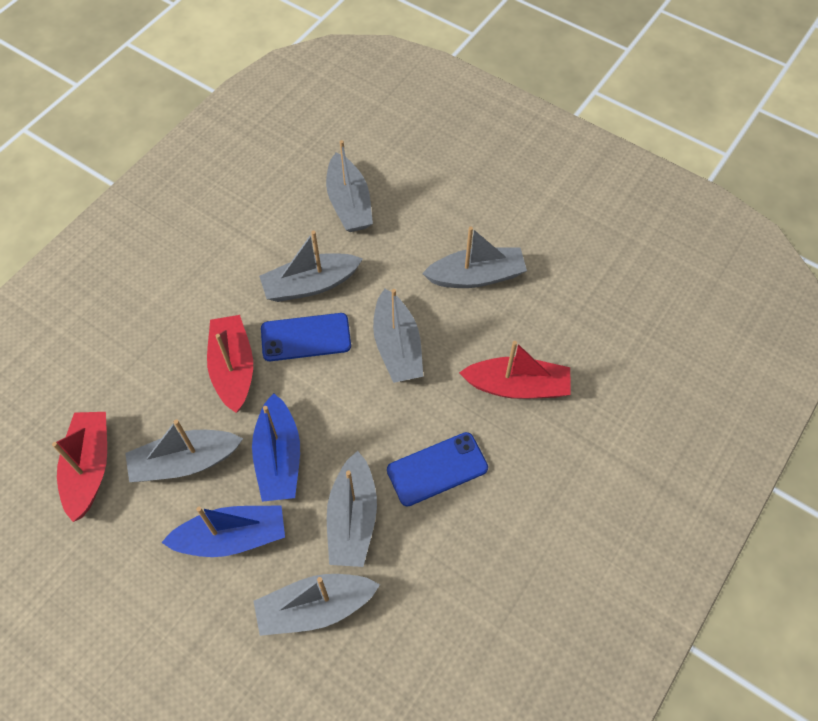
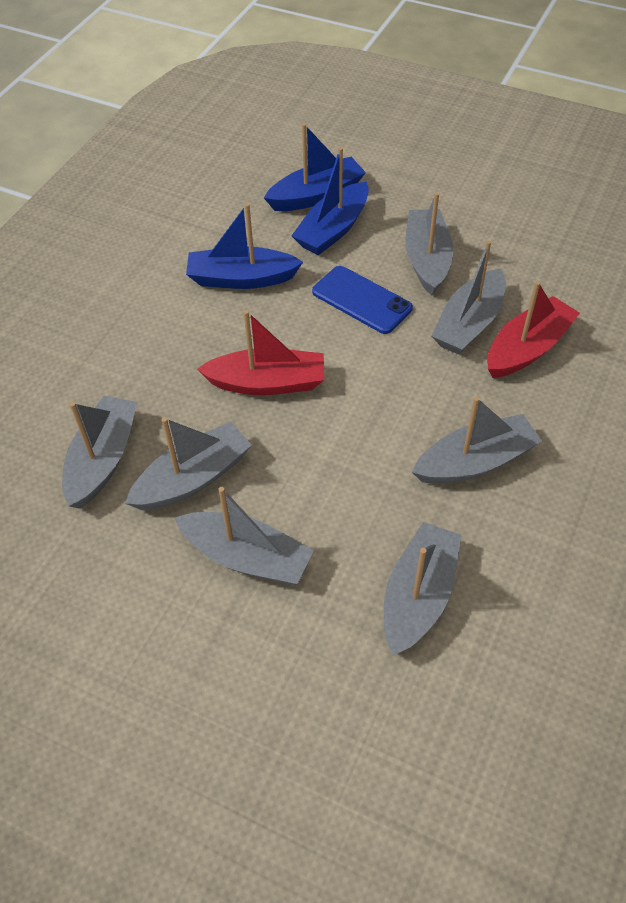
blue boat: [161,505,285,557] [252,393,300,502] = 2 -> [186,203,303,289] [264,123,366,211] [291,147,369,255] = 3
blue phone: [261,313,351,361] [387,432,488,506] = 2 -> [312,266,413,334] = 1
red boat: [52,412,107,522] [207,315,253,413] [459,341,570,399] = 3 -> [197,310,324,395] [487,281,580,378] = 2

